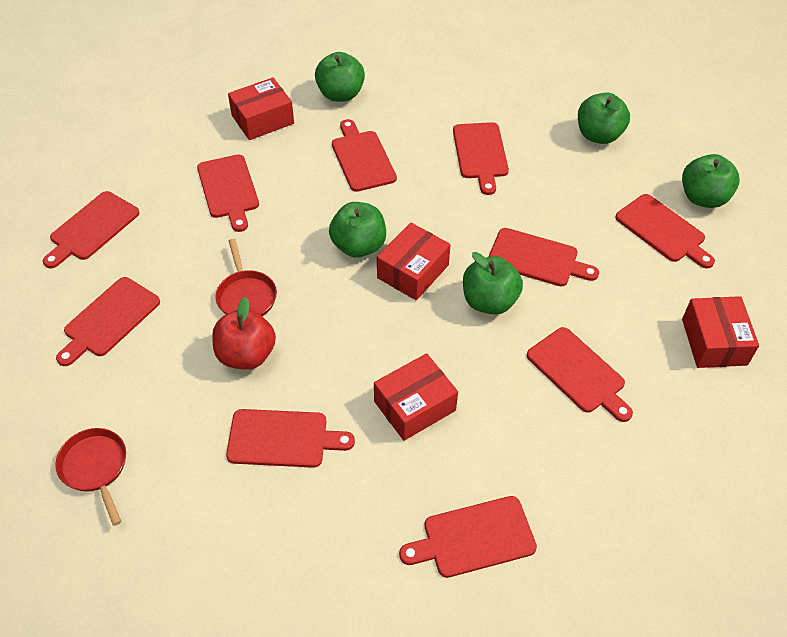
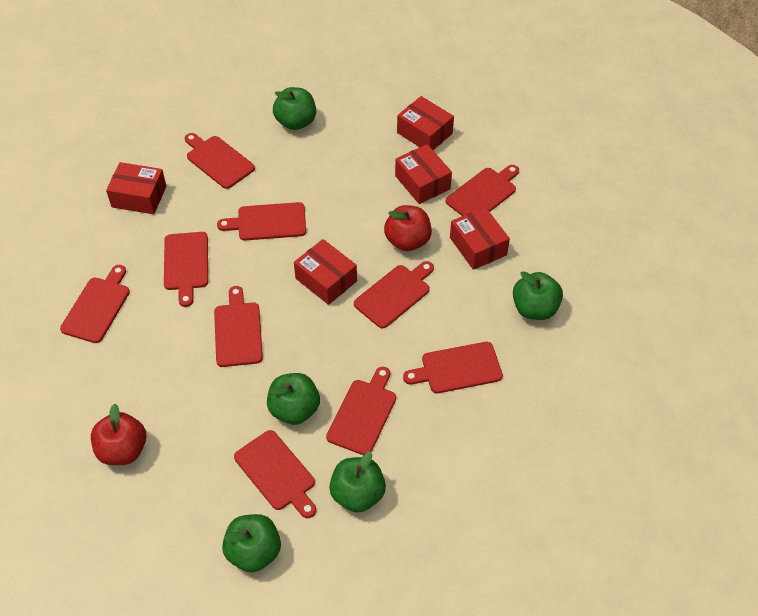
red apple: [212,297,276,370] = 1 -> [91,404,146,465] [384,205,432,251] = 2
red box: [228,77,294,140] [374,353,458,441] [377,222,451,300] [682,296,759,368] = 4 -> [106,162,166,214] [294,239,357,305] [395,144,452,204] [397,96,454,150] [450,207,510,270] = 5
red pan: [55,428,126,526] [215,239,277,316] = 2 -> none = 0

